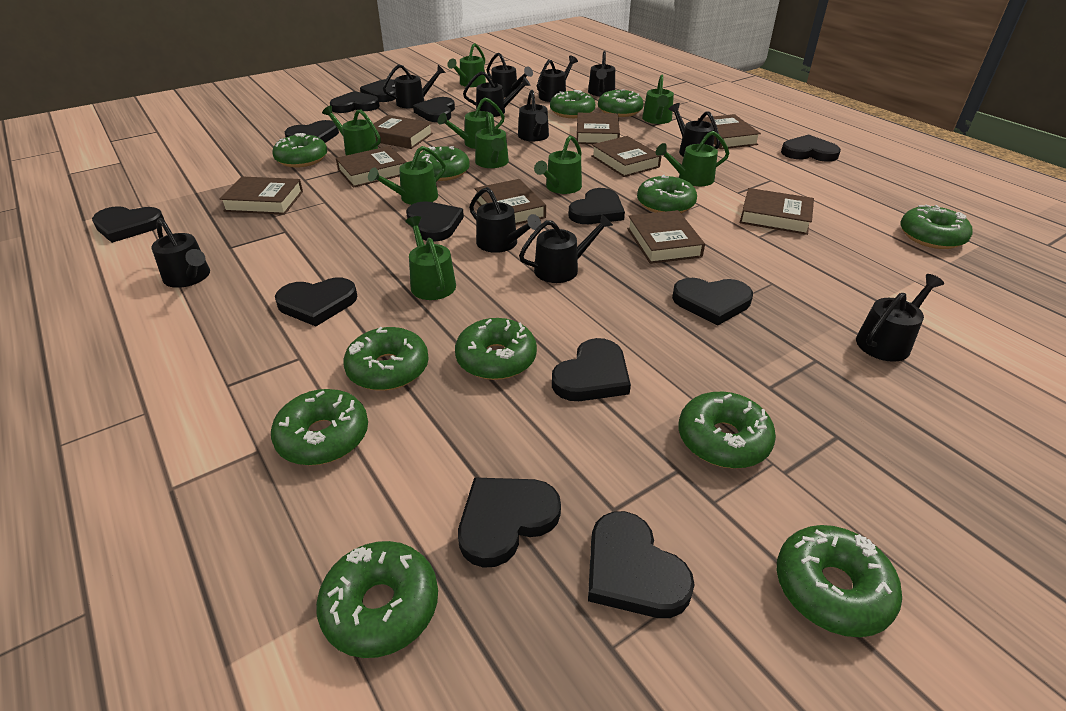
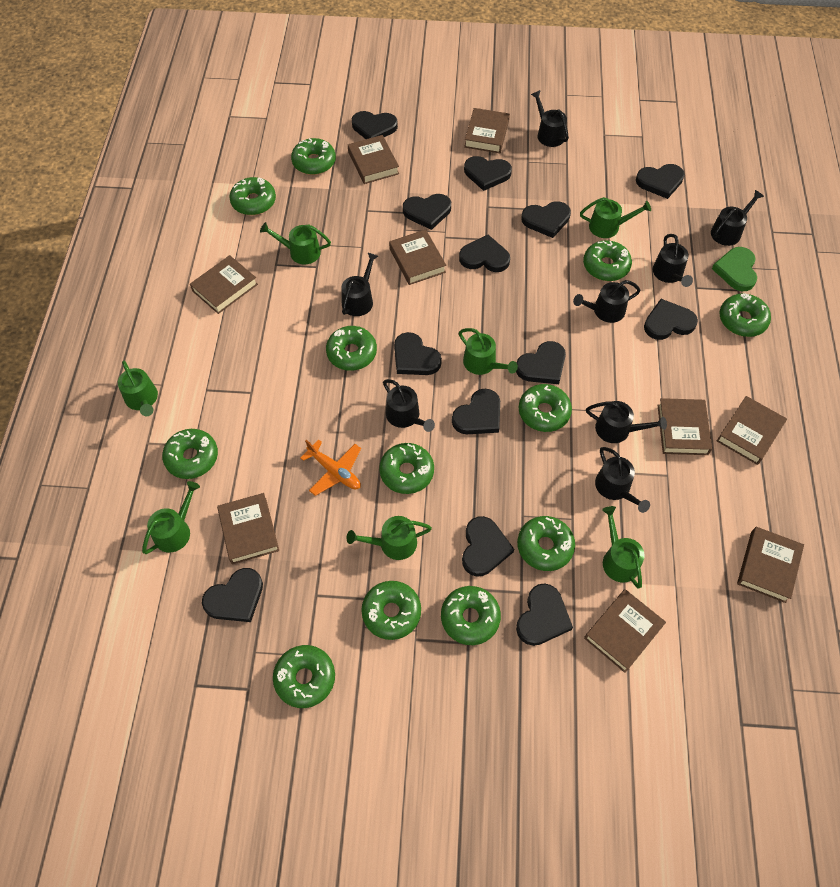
black watering can: [151,218,210,288] [383,64,446,108] [463,71,531,117] [469,187,541,253] [487,53,533,98] [518,90,549,141] [519,214,613,283] [537,56,578,102] [588,51,615,96] [669,103,721,157] [856,274,944,362] = 11 -> [341,253,378,316] [383,379,435,432] [531,90,569,147] [573,280,641,323] [586,401,667,443] [595,447,650,513] [653,234,693,287] [711,190,764,246] = 8
green heart: none = 0 -> [712,247,757,291] = 1
green watering can: [322,106,381,155] [368,146,446,205] [405,216,456,300] [438,97,505,149] [447,43,486,87] [475,113,509,168] [534,136,582,194] [642,75,674,124] [655,131,729,186] = 9 -> [118,361,158,416] [142,481,200,554] [260,222,331,264] [347,516,432,560] [459,328,518,375] [580,197,651,238] [602,506,645,589] = 7
orange plane: none = 0 -> [300,440,361,496] = 1

